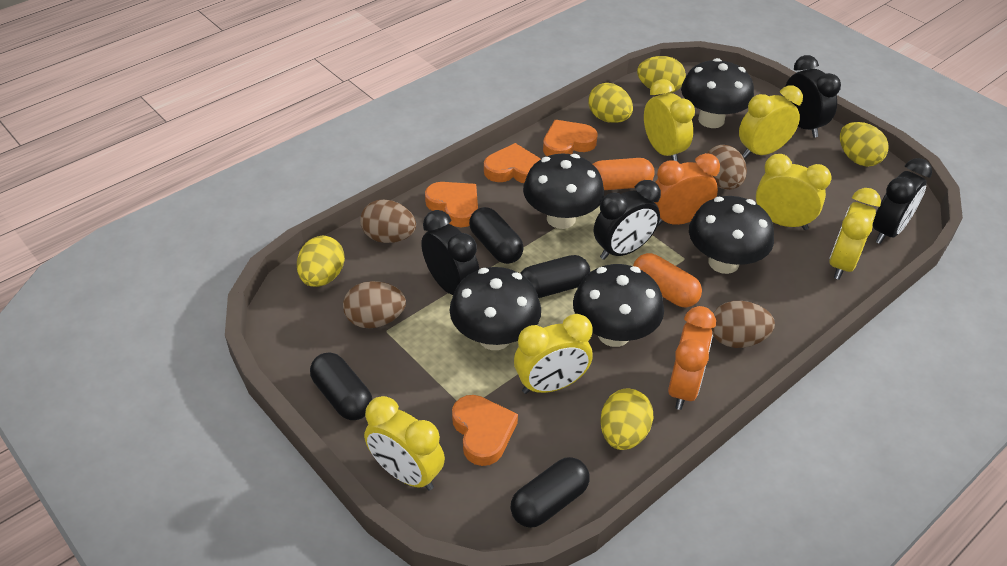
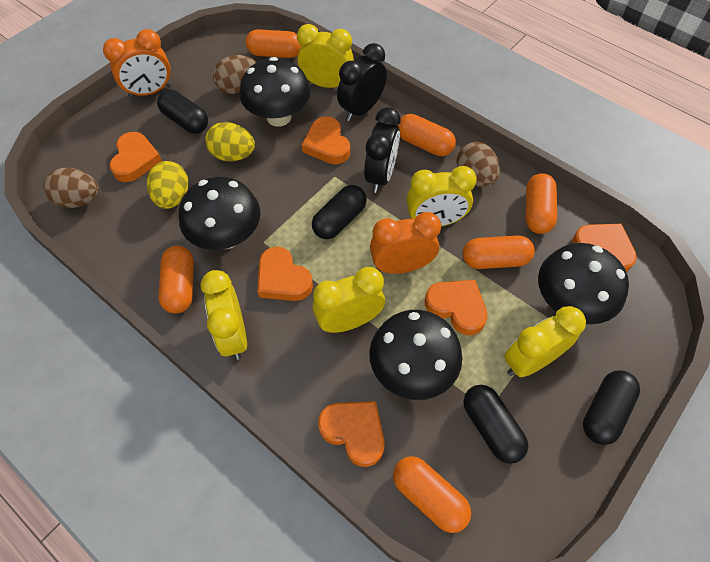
black clock: [421,210,479,295] [594,180,661,260] [785,55,841,138] [873,158,932,244] = 4 -> [337,43,387,121] [364,107,401,193] = 2
black mushroom: [449,267,541,350] [523,154,604,229] [573,264,664,347] [681,58,754,128] [689,196,774,274] = 5 -> [179,177,261,250] [240,57,311,127] [369,310,462,400] [538,243,629,324] = 4
brown egg: [343,281,406,329] [360,200,416,243] [707,145,747,190] [712,301,775,348] = 4 -> [43,168,98,208] [213,55,257,94] [457,142,500,187] = 3
orange capsule: [593,158,655,190] [633,253,702,307] = 2 -> [158,246,194,313] [245,29,301,58] [393,456,471,533] [397,114,456,156] [463,235,535,269] [526,173,557,234] = 6
orange heart: [425,182,478,227] [452,395,518,466] [484,143,541,183] [543,120,598,156] = 4 -> [109,132,162,182] [257,247,313,301] [302,116,350,164] [318,401,385,467] [425,280,488,335] [572,224,637,272] = 6
yellow clock: [364,396,445,491] [514,314,593,394] [644,79,695,162] [739,85,803,158] [756,154,832,230] [829,188,881,280] = 6 -> [201,270,247,360] [297,24,354,88] [313,267,385,333] [407,166,477,226] [504,306,586,377] = 5
yellow egg: [297,236,345,287] [589,83,633,123] [600,389,653,450] [637,56,686,94] [840,122,888,167] = 5 -> [147,161,189,209] [205,122,255,161] = 2

